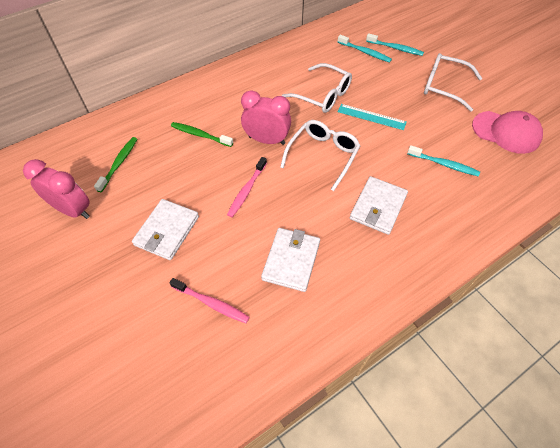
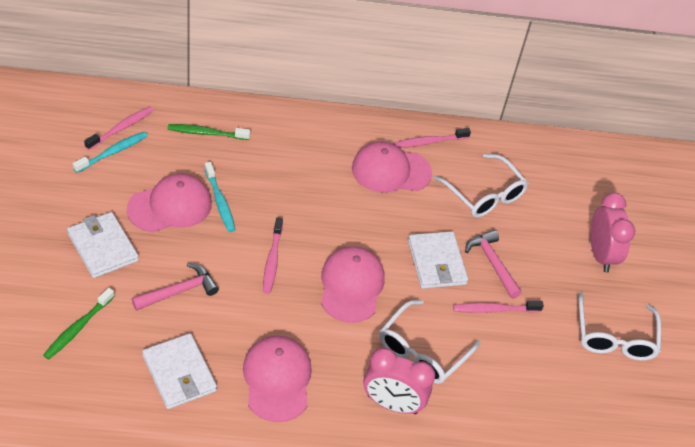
pink cap: [472,111,543,154] = 1 -> [127,173,212,233] [243,336,312,422] [321,246,385,323] [352,142,432,193] = 4
pink hammer: none = 0 -> [132,263,219,311] [465,230,522,299] = 2
pink toothbrush: [169,278,250,323] [227,157,267,217] = 2 -> [84,106,154,150] [263,217,283,294] [393,128,471,148] [453,301,544,313] = 4
turquoise ruler: [338,104,407,130] = 1 -> none = 0
turquoise toothbrush: [338,35,392,63] [366,33,424,56] [407,145,480,176] = 3 -> [73,131,148,173] [204,162,235,232] = 2

